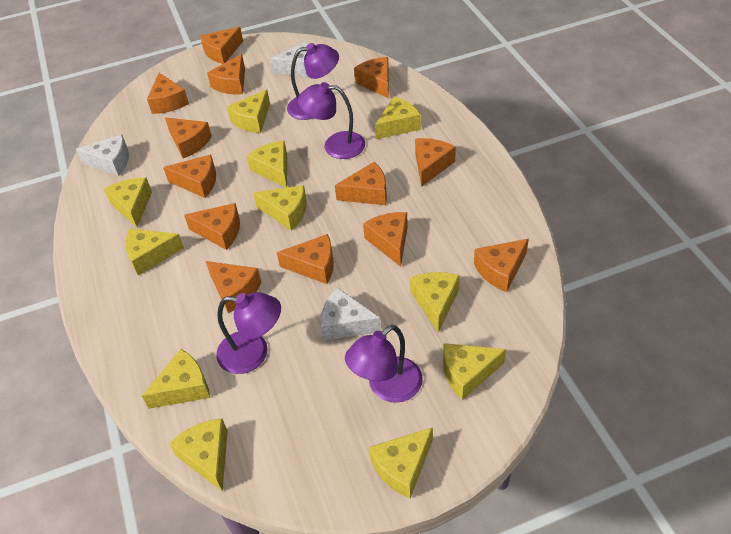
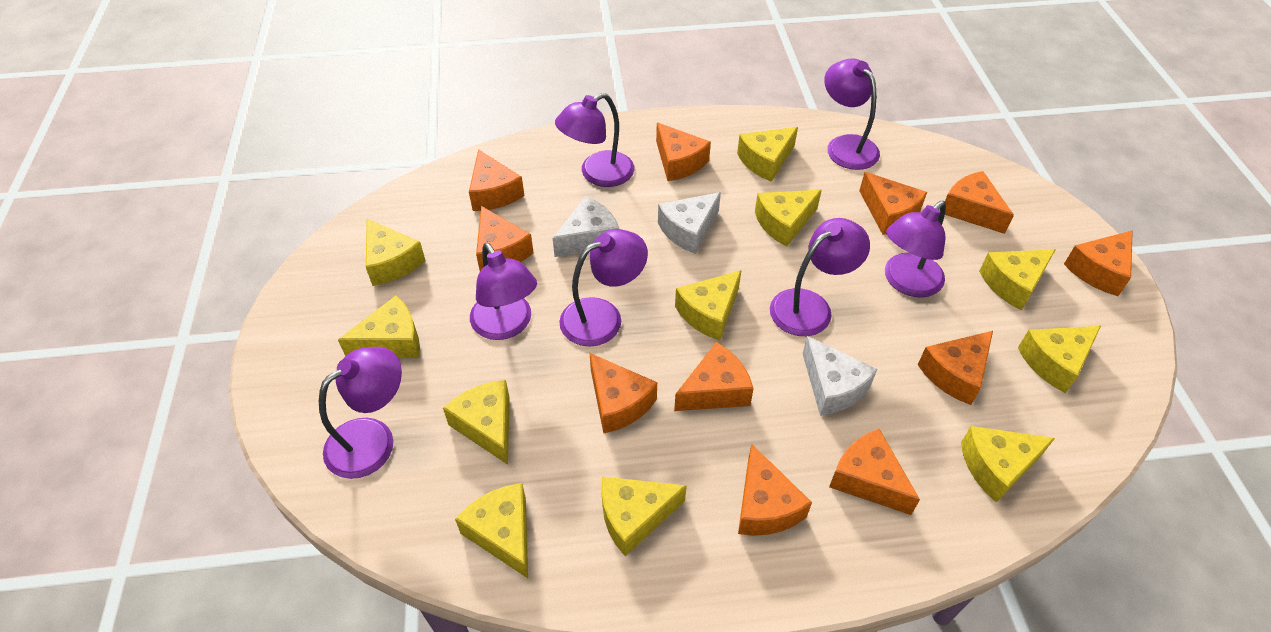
orange cheese: [147,73,189,114] [163,155,216,198] [165,118,212,158] [184,203,240,250] [200,27,243,64] [206,261,261,313] [207,54,245,95] [277,234,334,284] [335,162,387,205] [354,57,389,98] [363,212,408,267] [415,138,456,186] [474,238,529,292] = 13 -> [469,149,524,211] [476,206,534,271] [590,353,657,434] [656,123,711,181] [674,342,754,411] [738,444,812,536] [829,429,920,515] [859,172,927,235] [918,331,993,405] [945,171,1014,234] [1064,230,1133,296] = 11
purple lamp: [216,292,281,374] [287,43,339,120] [298,82,365,159] [345,325,423,403] = 4 -> [319,347,402,479] [470,242,537,340] [555,93,634,187] [559,229,648,347] [770,218,870,336] [824,59,880,170] [885,201,946,298] = 7

